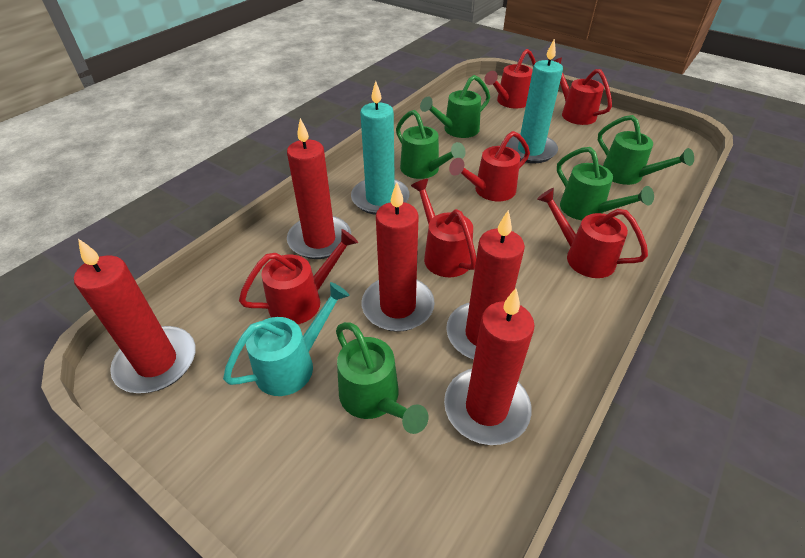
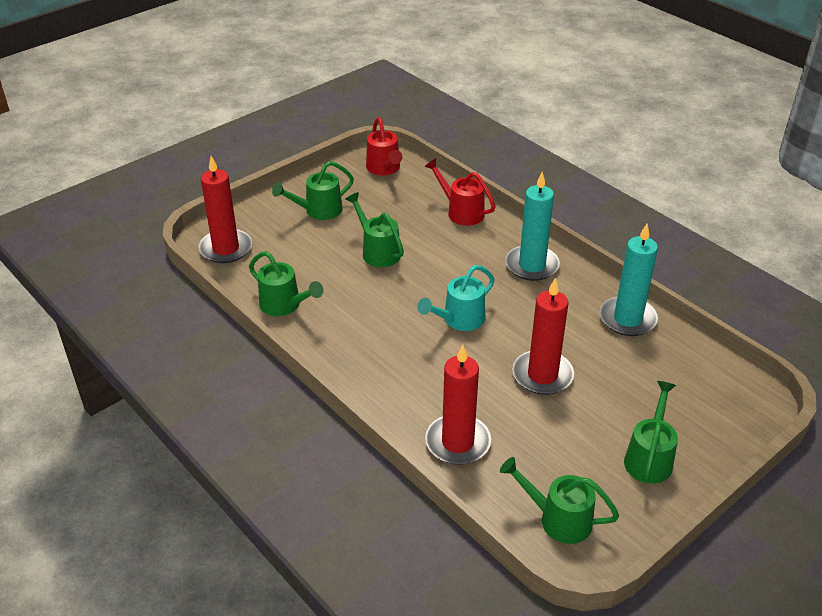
red candle: [74,239,196,393] [287,118,351,259] [362,182,435,332] [444,288,535,445] [446,210,525,360] = 5 -> [199,156,252,263] [425,345,491,465] [513,278,574,395] = 3
red watering can: [239,229,358,324] [411,179,476,277] [449,131,530,201] [484,49,536,108] [537,188,648,278] [554,58,612,125] = 6 -> [366,117,402,175] [424,158,496,226] = 2

